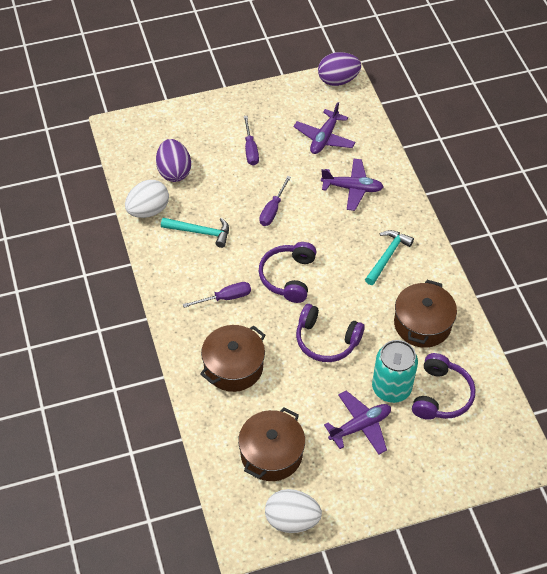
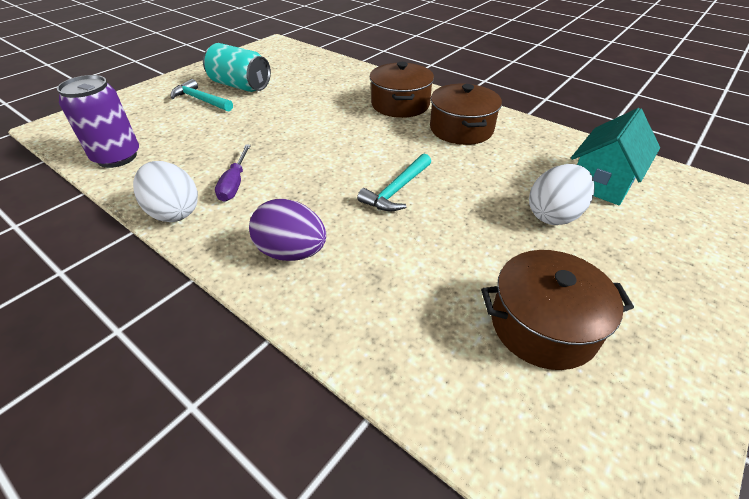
purple can: none = 0 -> [57,75,139,168] = 1
purple egg: [156,139,191,182] [318,52,361,86] = 2 -> [249,199,326,261] = 1
purple headphones: [259,242,316,303] [296,304,365,362] [412,353,476,420] = 3 -> none = 0
purple plane: [294,102,356,154] [321,159,384,211] [324,391,391,455] = 3 -> none = 0
purple screwdriver: [183,282,251,308] [244,116,259,165] [259,176,291,226] = 3 -> [215,145,251,202] = 1
turquoise house: none = 0 -> [571,108,660,205] = 1

